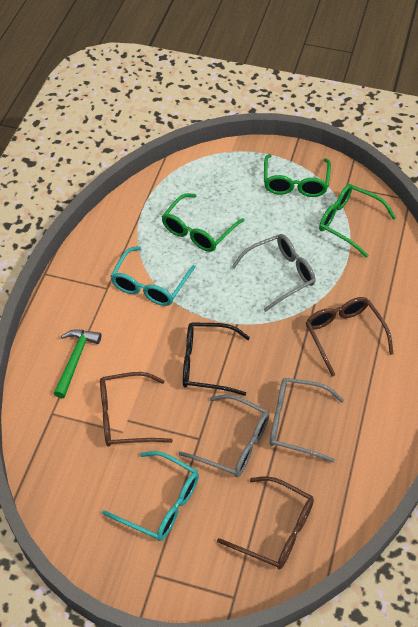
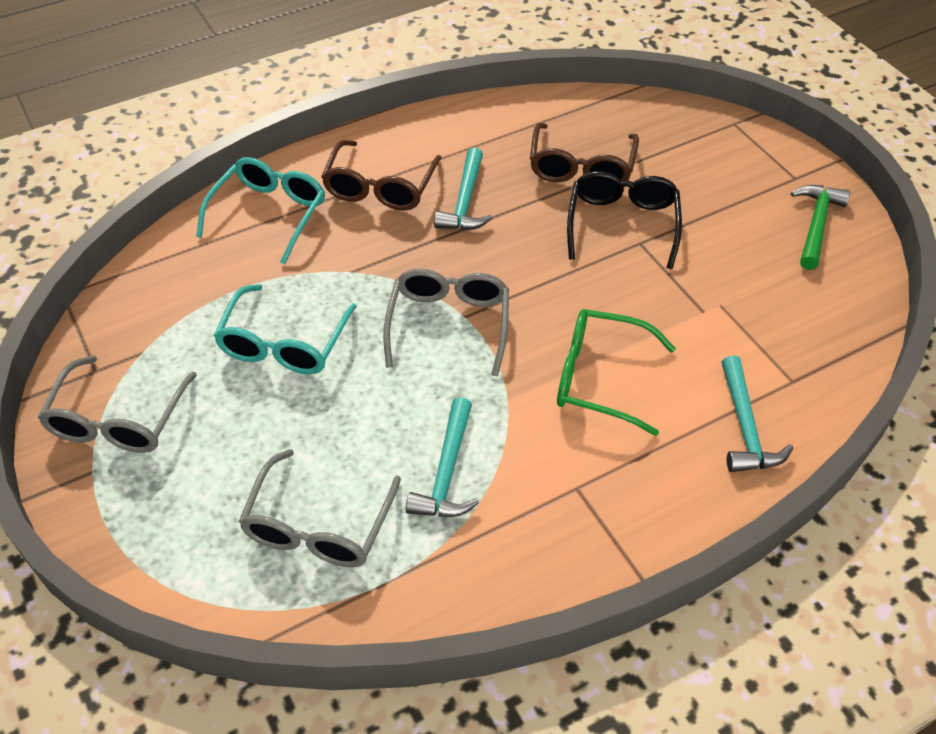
brown glasses: [100,372,173,447] [217,476,314,569] [306,297,394,376] = 3 -> [321,140,441,211] [530,123,639,182] = 2
green glasses: [161,193,245,252] [264,154,331,197] [319,184,396,258] = 3 -> [557,309,676,436] = 1
turquoise hammer: none = 0 -> [406,397,479,517] [434,147,493,230] [722,356,793,472] = 3

